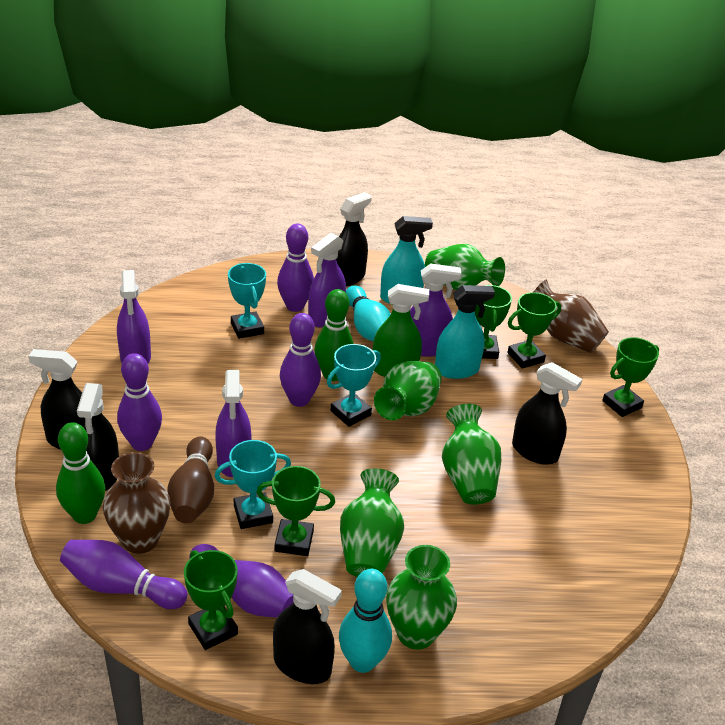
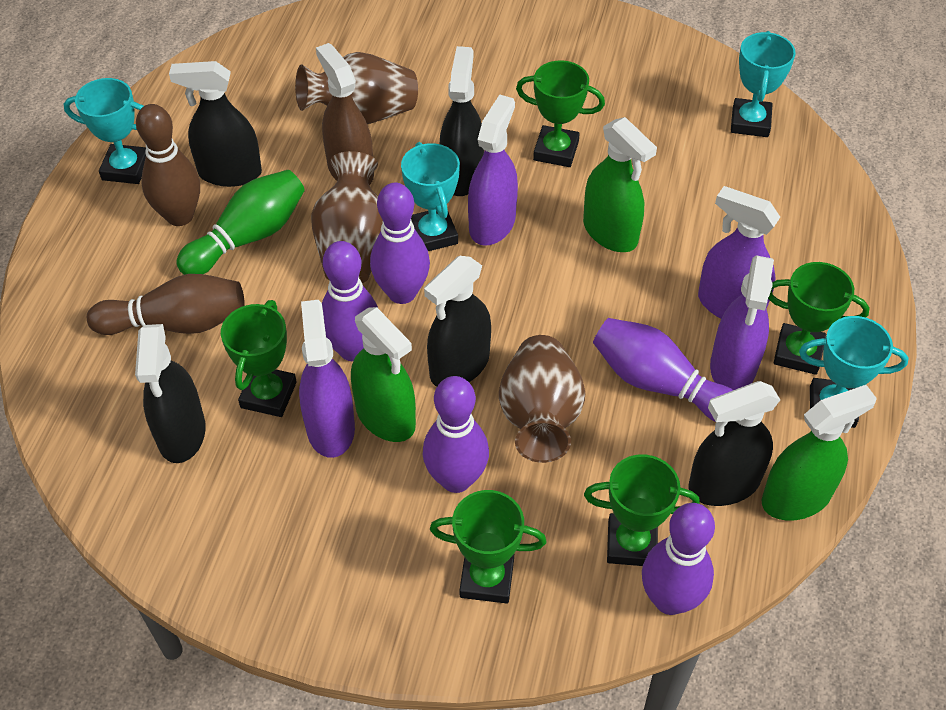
brown bowling pin: [167,437,214,523] = 1 -> [87,274,245,335] [136,104,200,226] = 2
brown spray bottle: none = 0 -> [316,43,374,185] = 1
brown vase: [103,452,171,554] [533,279,609,353] = 2 -> [295,52,418,124] [311,151,383,283] [499,335,585,463] = 3
green bowling pin: [56,422,105,524] [314,289,354,381] = 2 -> [176,170,305,275] = 1
green spray bottle: [373,284,429,377] = 1 -> [351,307,416,442] [583,117,657,252] [762,385,877,521] = 3
green vase: [340,468,404,577] [374,361,442,420] [386,545,457,650] [425,244,505,290] [442,404,501,505] = 5 -> none = 0
turquoise bowling pin: [339,569,392,673] [346,285,391,342] = 2 -> none = 0
turquoise spray bottle: [380,216,433,305] [435,285,495,379] = 2 -> none = 0
turquoise trophy: [215,440,291,529] [228,263,266,339] [327,344,381,427] = 3 -> [64,78,146,184] [401,142,460,251] [731,31,796,137] [799,316,909,428] = 4

